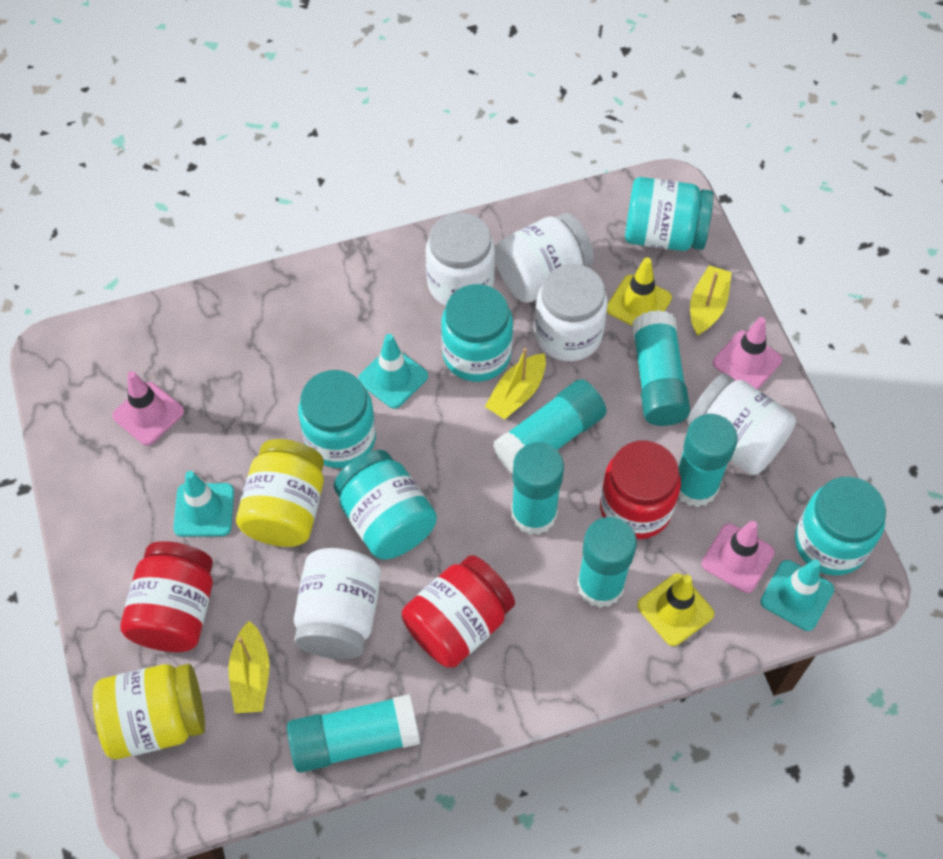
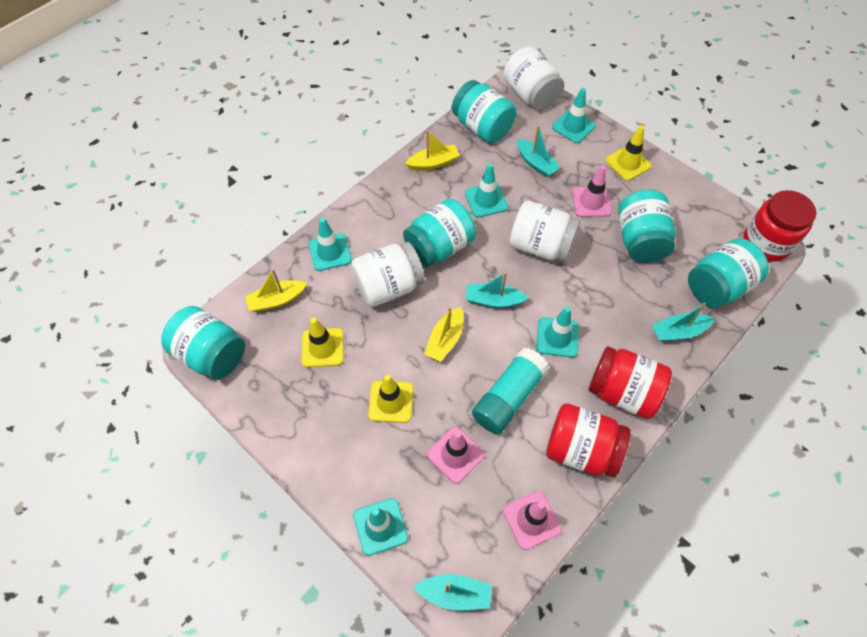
turquoise boat: none = 0 -> [414,574,492,610] [466,272,528,308] [517,125,561,177] [652,302,715,341] = 4
turquoise glue stick: [287,694,420,773] [493,379,606,474] [511,442,564,535] [577,517,637,608] [632,310,690,426] [678,414,738,507] = 6 -> [472,348,549,434] = 1
turquoise traffic cone: [173,471,234,537] [358,334,428,409] [761,559,834,631] = 3 -> [309,217,352,271] [353,498,408,556] [465,164,508,218] [536,307,579,358] [552,88,596,143] = 5
white jar: [294,548,381,659] [426,212,495,306] [495,213,594,303] [535,264,608,361] [687,373,796,475] = 5 -> [351,242,425,307] [504,46,564,111] [510,201,580,262] = 3
yellow jar: [93,664,205,759] [236,439,324,547] = 2 -> none = 0
yellow traffic cone: [607,257,672,326] [637,573,714,646] = 2 -> [302,318,343,367] [368,375,413,423] [606,125,652,181] = 3

